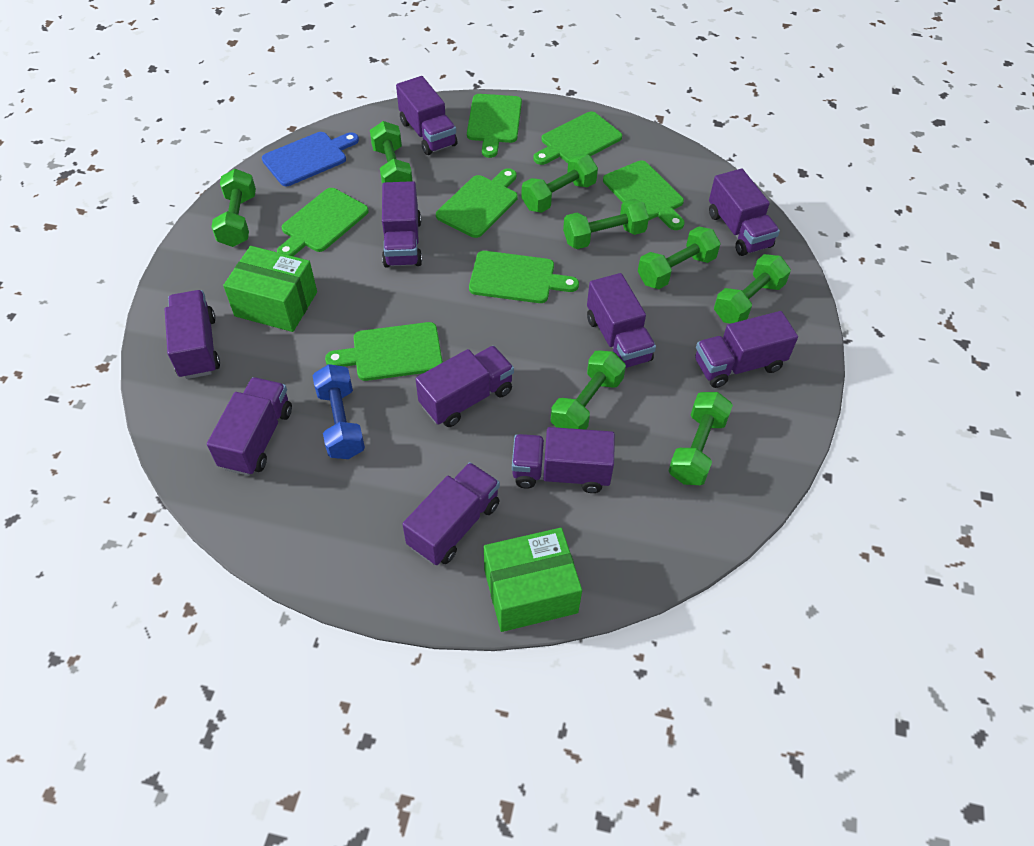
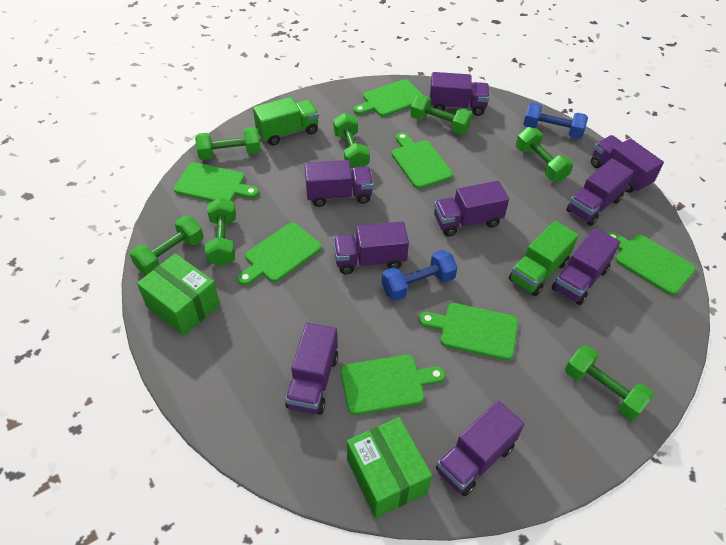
blue cutting board: [262,132,359,186] = 1 -> none = 0
blue dumbbell: [312,364,365,459] = 1 -> [382,250,458,301] [523,103,588,139] = 2
green dumbbell: [211,169,256,247] [370,121,412,184] [521,154,598,213] [551,350,626,430] [563,199,649,249] [638,226,721,289] [669,392,733,485] [714,254,791,324] = 8 -> [130,216,204,275] [195,127,261,160] [205,198,236,266] [333,113,370,168] [410,95,473,135] [516,127,573,182] [565,345,654,420] = 7
green truck: none = 0 -> [253,97,319,145] [509,221,579,296] = 2
purple truck: [165,290,220,379] [207,377,292,476] [382,181,422,267] [396,76,457,155] [402,462,500,565] [416,346,514,427] [512,427,615,493] [587,273,656,368] [695,311,798,388] [709,169,780,256] = 10 -> [285,323,338,415] [305,160,373,207] [333,222,409,274] [430,72,489,116] [434,181,509,236] [436,401,524,496] [552,228,620,305] [566,159,634,226] [591,135,664,193] = 9

